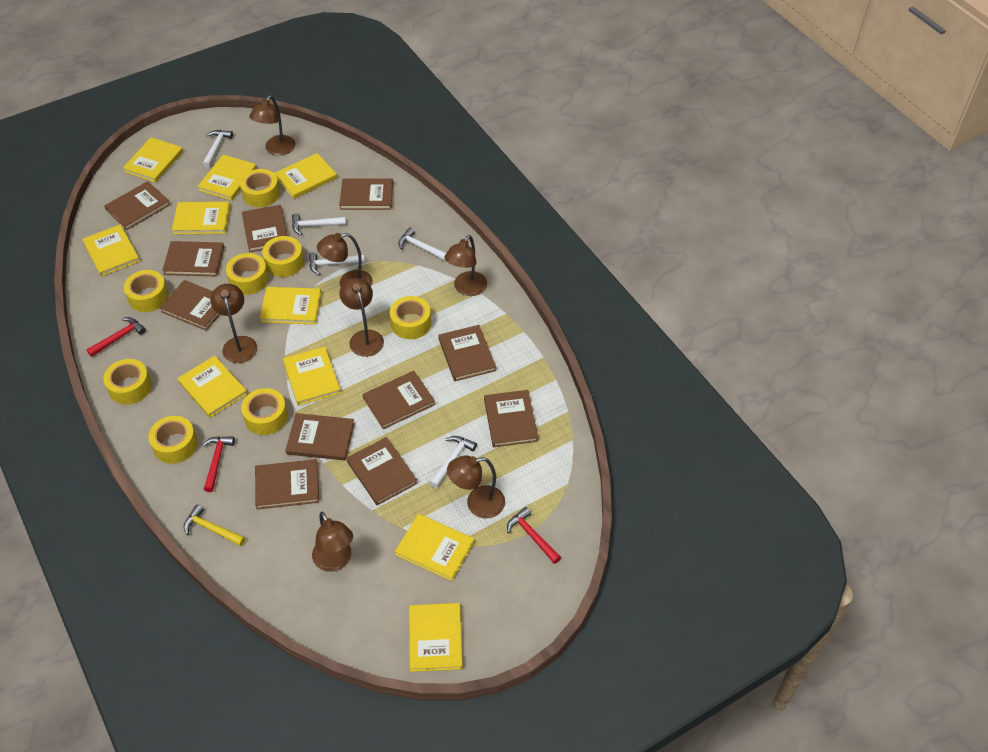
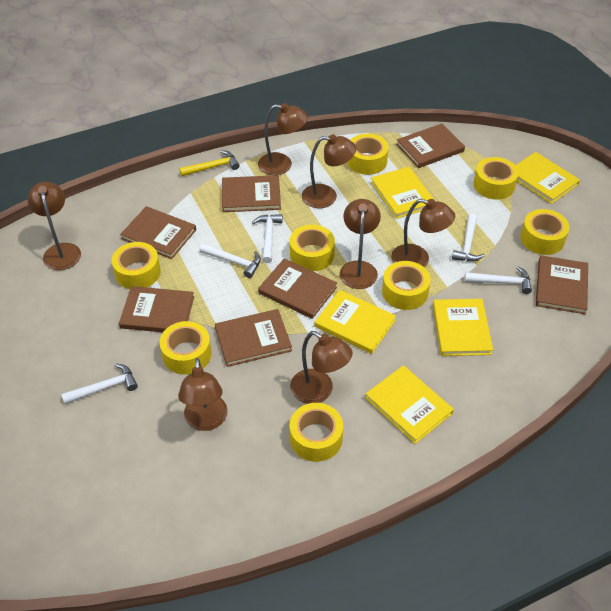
brown book: [104,181,171,230] [160,280,220,331] [162,241,224,276] [242,205,288,252] [255,459,319,509] [285,413,355,461] [339,178,393,210] [346,437,418,505] [362,371,435,429] [438,325,496,381] [484,390,538,447] = 11 -> [119,286,194,332] [120,206,196,259] [215,309,292,367] [222,175,281,212] [258,258,337,319] [396,123,465,168] [536,255,588,314] = 7
red hammer: [86,317,146,357] [202,436,235,492] [507,507,561,564] = 3 -> none = 0
yellow book: [82,224,140,277] [123,137,183,183] [172,202,230,235] [178,356,247,418] [198,155,257,201] [260,287,321,324] [274,153,337,199] [283,347,341,406] [395,514,474,581] [409,603,463,672] = 10 -> [315,290,396,354] [365,365,454,444] [371,167,436,219] [433,299,493,356] [516,152,580,204] = 5

